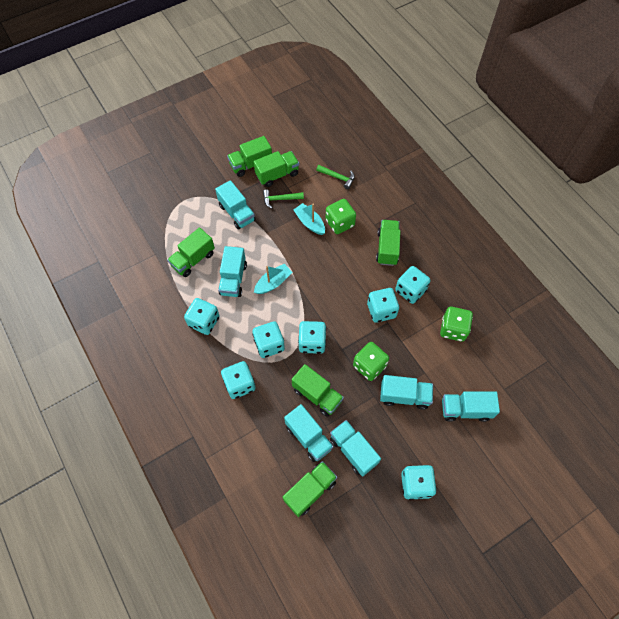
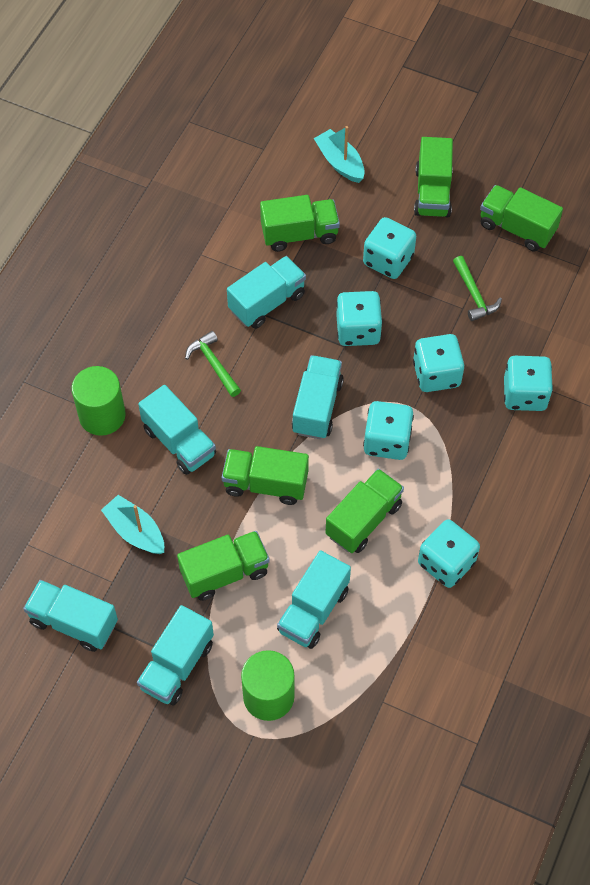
green cylinder: none = 0 -> [72,366,126,436] [241,650,295,721] = 2
green dice: [325,199,356,234] [353,342,389,381] [440,307,473,342] = 3 -> none = 0
turquoise dice: [184,298,220,335] [221,361,256,399] [252,321,285,358] [298,321,326,354] [367,288,399,323] [395,266,431,304] [401,465,437,500] = 7 -> [336,291,383,346] [363,217,416,279] [363,401,414,460] [413,334,464,392] [418,519,480,588] [504,356,553,411] = 6

